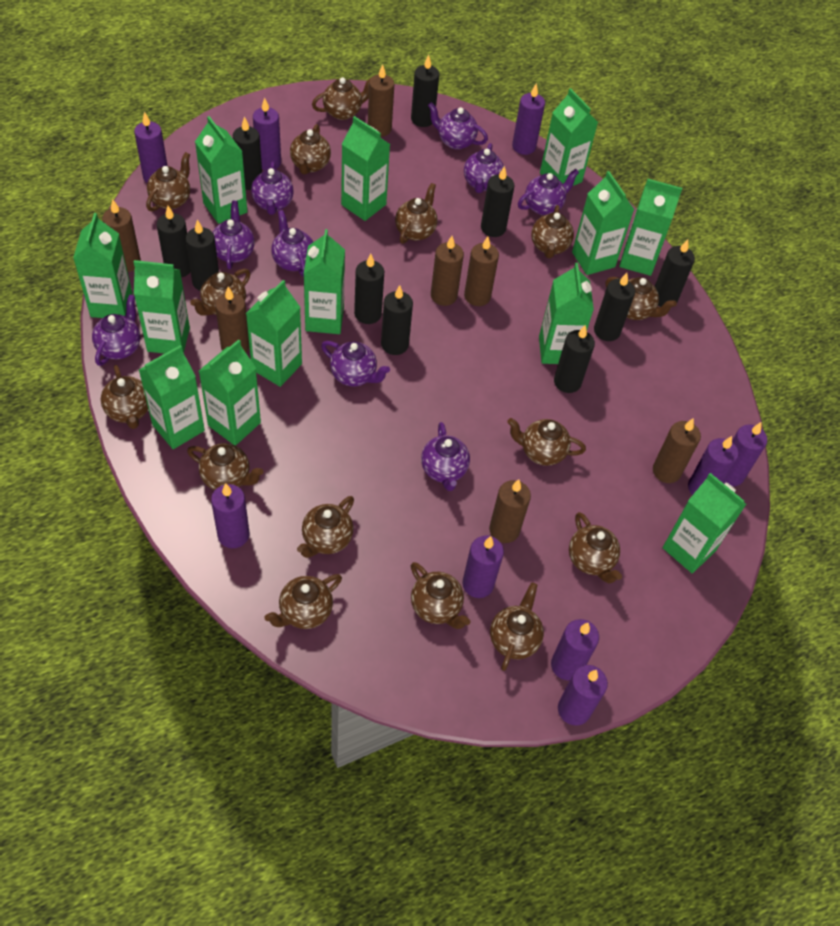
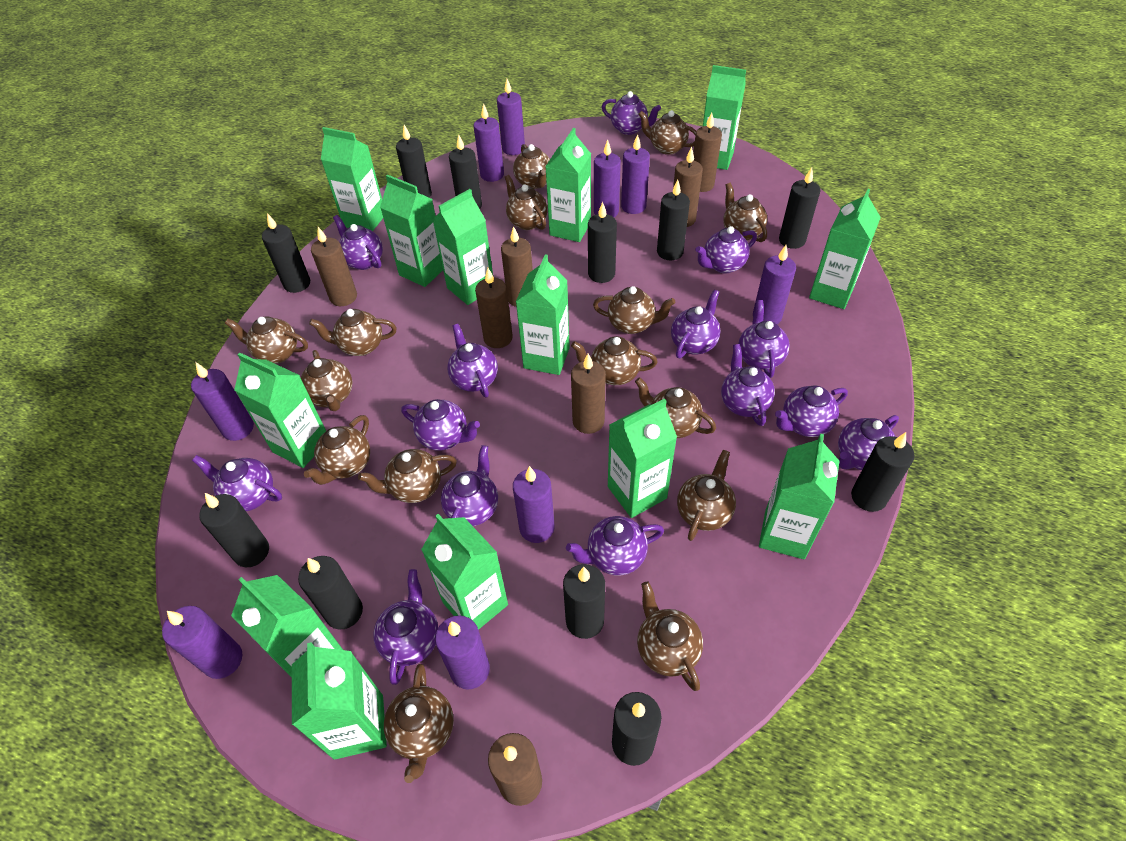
black candle: [157,206,191,277] [185,220,219,291] [233,116,262,190] [354,254,384,324] [381,285,413,355] [411,55,439,127] [481,166,515,237] [554,325,595,393] [594,273,635,341] [655,239,695,307] = 10 -> [199,493,269,567] [262,213,310,293] [298,556,363,629] [396,125,432,198] [449,134,482,209] [563,564,605,639] [588,202,617,283] [612,692,661,766] [657,180,690,260] [779,167,821,249] [851,432,915,512] = 11
purple teapot: [92,295,140,366] [212,201,255,269] [251,161,294,215] [271,210,313,277] [321,341,390,386] [421,422,470,491] [428,102,488,150] [464,143,504,193] [518,169,579,215] = 9 -> [192,455,282,511] [333,215,383,270] [373,569,438,685] [401,399,480,451] [441,445,498,526] [447,324,498,398] [566,516,664,576] [602,91,661,135] [671,290,720,358] [695,226,757,273] [721,344,775,426] [738,300,790,378] [775,386,848,437] [838,415,899,470] = 14

